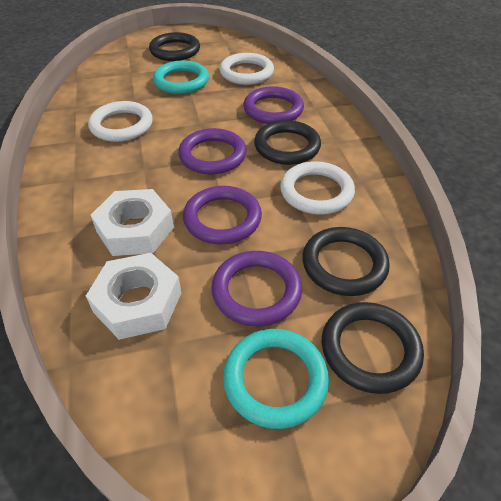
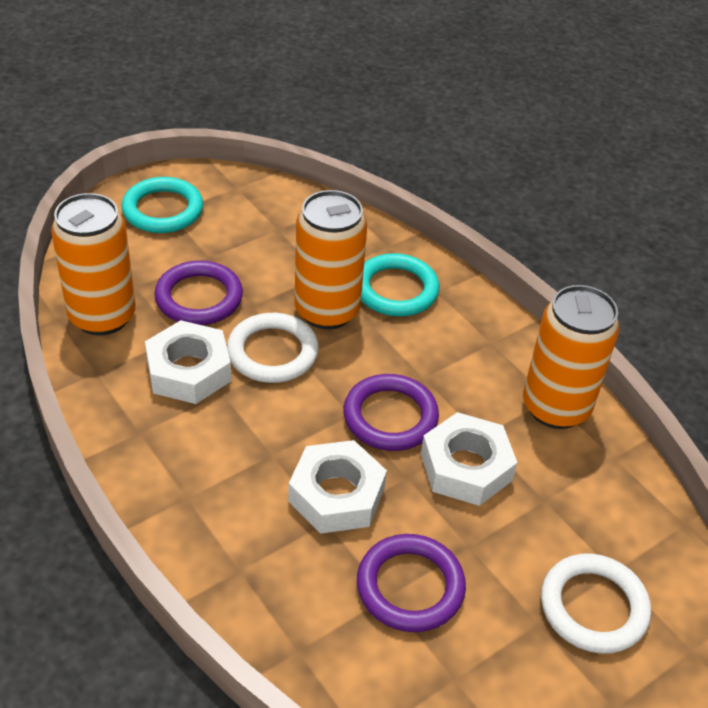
black ring: [149,32,200,61] [254,120,321,165] [302,227,390,296] [322,302,424,394] = 4 -> none = 0
orange can: none = 0 -> [51,193,136,336] [294,190,367,330] [523,285,620,429] = 3
purple ring: [178,128,247,174] [183,186,262,244] [211,251,302,326] [243,86,304,124] = 4 -> [154,260,243,325] [343,374,439,451] [357,534,466,632] = 3
white nut: [86,253,181,340] [91,189,174,256] = 2 -> [145,320,231,404] [288,440,387,534] [421,412,518,506] = 3
white ring: [88,101,153,142] [220,53,274,85] [280,161,355,215] = 3 -> [227,313,319,383] [541,554,651,654] = 2

